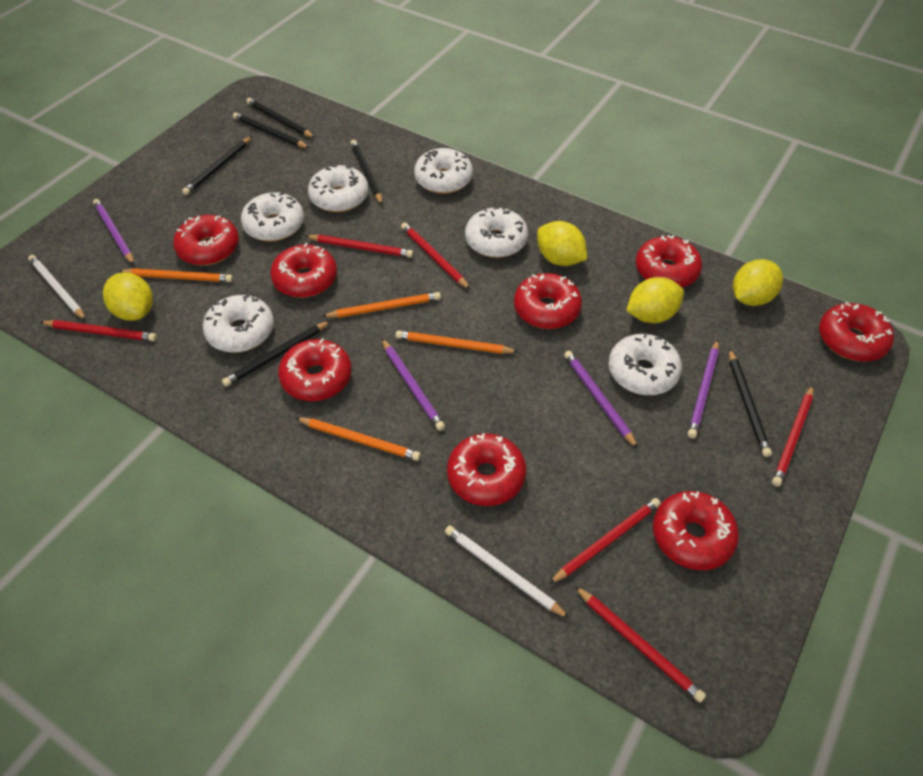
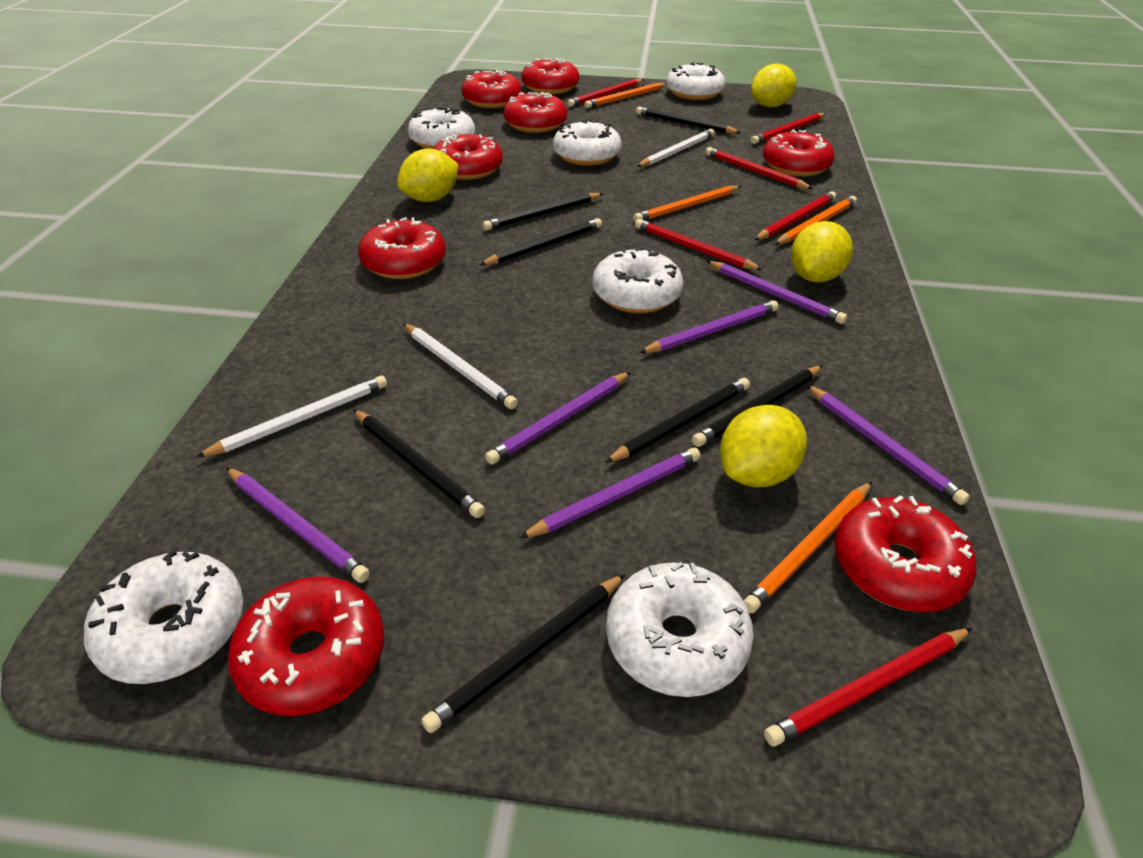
black pencil: [182,136,252,195] [222,321,330,386] [233,112,309,148] [246,98,315,138] [350,140,383,204] [729,348,772,457] = 6 -> [353,409,485,518] [421,574,626,733] [479,218,602,265] [483,193,603,231] [605,378,750,463] [636,107,741,133] [692,365,823,447] = 7
purple pencil: [93,199,134,265] [382,339,445,431] [564,351,638,449] [688,339,719,438] = 4 -> [226,467,370,583] [485,372,631,465] [519,448,701,539] [639,300,779,353] [707,261,847,324] [807,385,970,505] = 6
white pencil: [28,255,86,320] [445,525,570,619] = 2 -> [196,375,387,458] [403,323,518,409] [637,129,714,167] = 3

